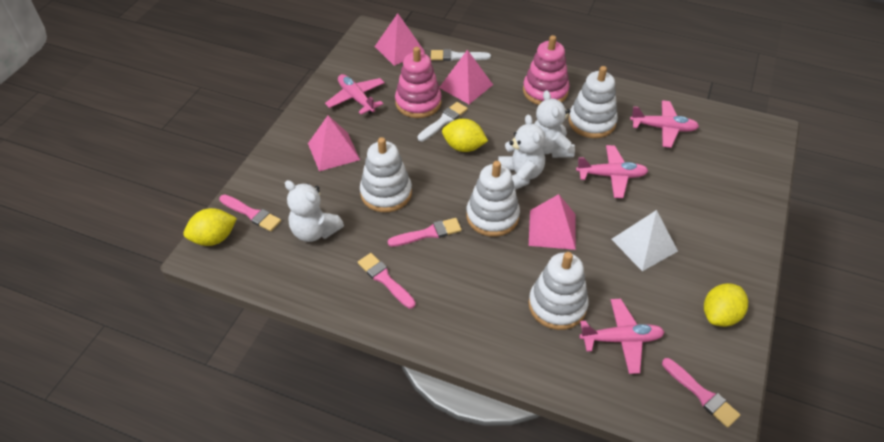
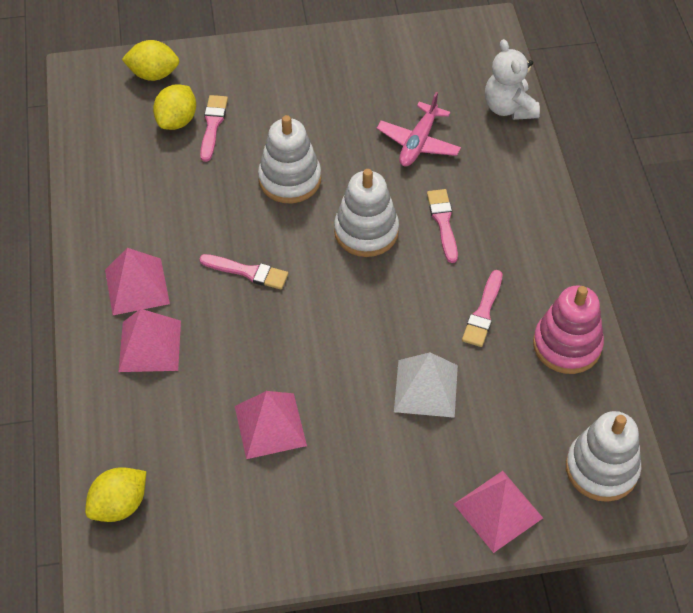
pink plane: [325,74,385,115] [576,145,648,198] [579,299,664,374] [630,100,699,148] = 4 -> [377,92,461,167] = 1
pink stacking toy: [395,47,441,118] [523,35,570,105] = 2 -> [533,285,604,374] = 1
white brush: [418,102,468,141] [431,49,491,61] = 2 -> none = 0
white stacking toy: [360,137,412,212] [466,161,520,237] [528,252,588,330] [568,66,618,138] = 4 -> [258,115,321,203] [334,169,399,257] [566,411,641,502] = 3
white teddy bear: [285,180,344,242] [498,114,545,190] [534,90,575,158] = 3 -> [485,39,540,120] = 1

